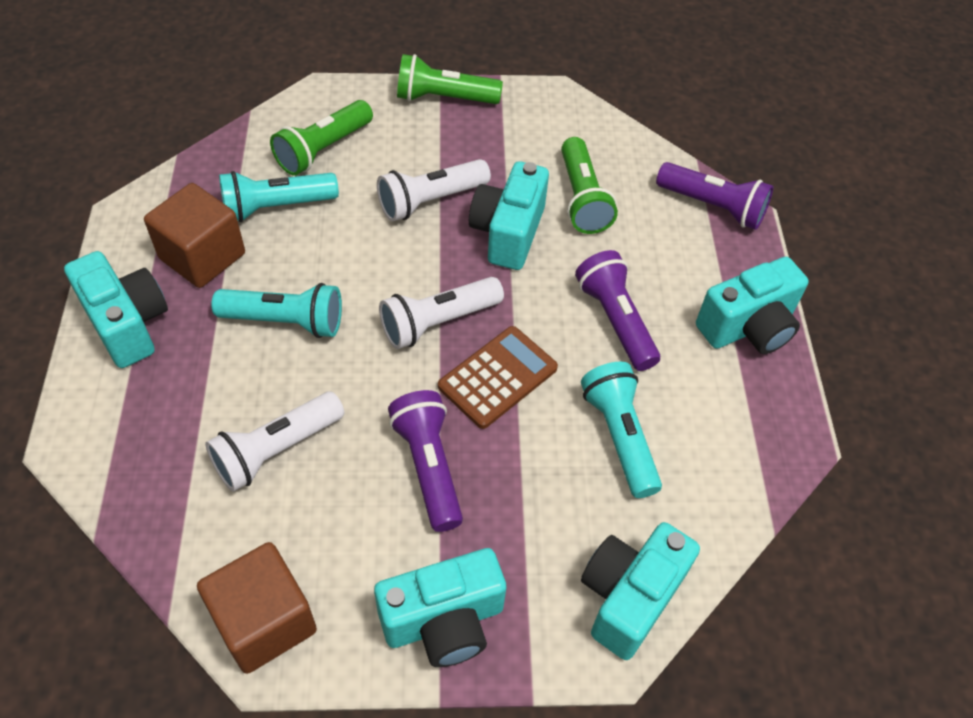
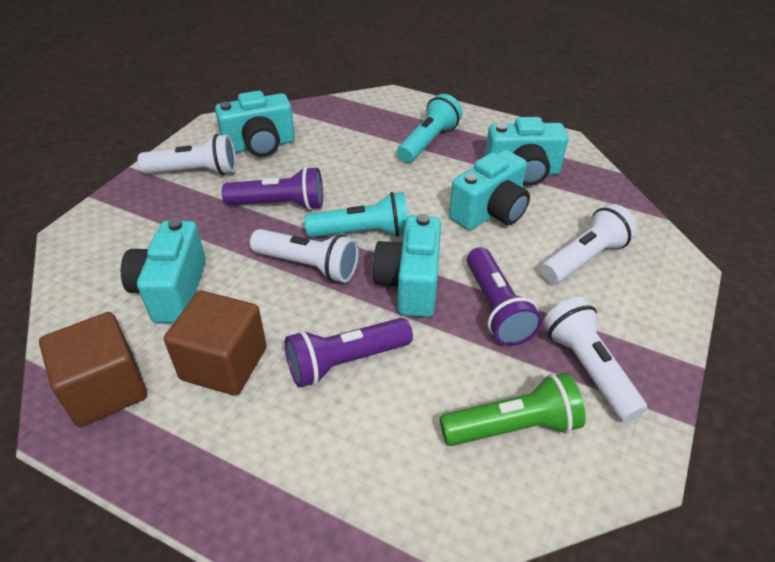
brown calculator: [438,326,558,429] = 1 -> none = 0
green flashlight: [270,100,373,176] [397,54,503,104] [561,137,618,234] = 3 -> [440,373,586,446] = 1
turquoise flashlight: [211,283,342,338] [219,171,339,222] [581,362,662,498] = 3 -> [304,192,408,238] [397,94,462,163] = 2
white flashlight: [205,392,344,492] [377,159,491,221] [379,277,504,349] = 3 -> [137,134,236,175] [250,229,359,283] [540,204,637,284] [543,297,647,422] = 4

